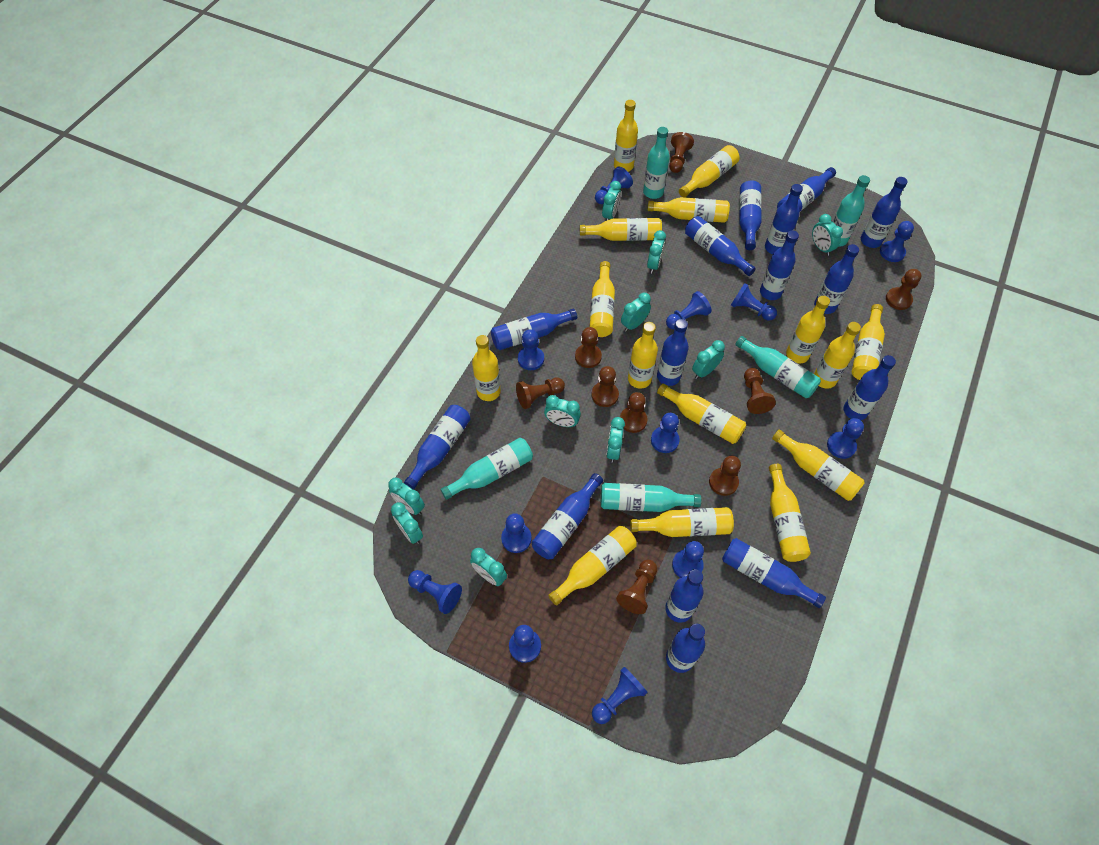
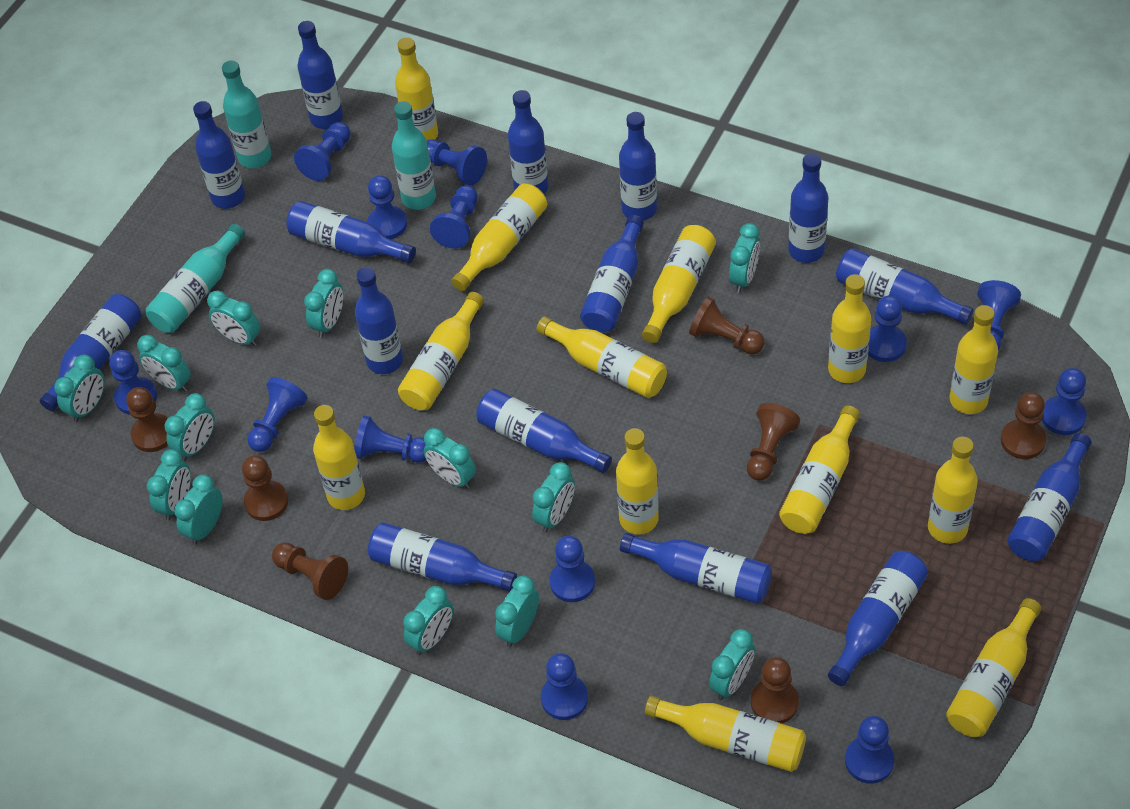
blue pawn: [408,570,462,614] [501,513,532,553] [509,625,541,663] [518,329,544,370] [592,667,648,724] [595,167,633,204] [651,413,680,453] [666,291,712,329] [672,541,704,578] [731,283,777,321] [827,418,864,459] [880,221,914,262] = 12 -> [109,350,157,415] [247,377,308,452] [294,122,351,181] [354,415,426,463] [367,175,407,239] [427,140,487,185] [430,185,478,248] [541,653,588,720] [550,536,595,602] [845,716,894,784] [868,296,907,362] [977,280,1021,350] [1042,368,1087,435] = 13
brown pawn: [516,378,565,409] [575,327,602,368] [591,366,619,407] [616,559,657,614] [620,392,648,433] [669,132,694,173] [709,456,741,496] [744,368,776,414] [886,269,922,310] = 9 -> [126,387,168,452] [242,455,288,521] [272,542,348,600] [689,297,765,355] [747,403,800,481] [751,657,799,724] [1001,392,1046,459] = 7
turquoise bottle: [440,438,533,500] [601,483,701,512] [643,127,670,199] [735,336,821,398] [833,175,870,247] = 5 -> [145,224,245,333] [222,61,271,168] [392,101,436,210] = 3
turquoise clock: [388,477,425,515] [391,502,423,544] [470,548,507,586] [544,395,581,427] [602,181,621,221] [607,417,625,463] [621,293,651,332] [647,230,666,274] [692,340,725,379] [812,214,843,256] = 10 -> [54,354,105,422] [137,335,191,392] [147,449,191,520] [165,393,215,461] [174,474,223,545] [207,290,260,346] [304,269,343,338] [403,586,453,655] [423,428,476,489] [495,576,539,647] [532,462,575,532] [709,629,755,700] [729,223,760,293] = 13
yellow bottle: [472,335,501,401] [548,526,637,606] [580,218,662,241] [590,261,615,337] [614,100,638,172] [628,322,658,389] [630,507,734,537] [647,197,730,223] [657,383,746,444] [679,145,739,197] [769,464,811,562] [772,430,865,501] [786,296,830,363] [814,322,861,389] [852,304,885,380] = 15 -> [313,405,365,510] [395,37,438,140] [398,292,484,410] [451,184,547,291] [536,316,667,398] [616,428,659,534] [642,225,716,343] [645,696,806,772] [779,406,860,534] [828,274,872,383] [928,437,978,544] [946,598,1042,737] [950,305,998,414] = 13

